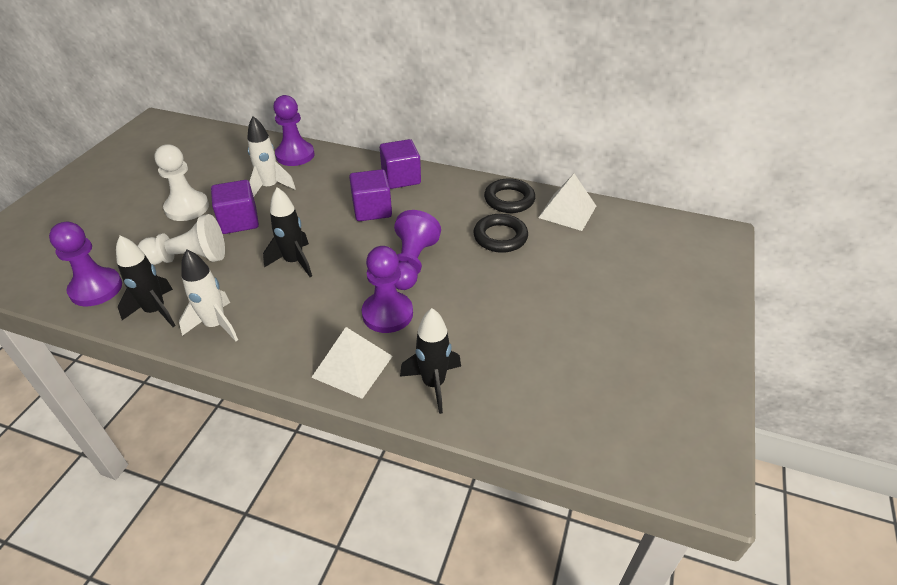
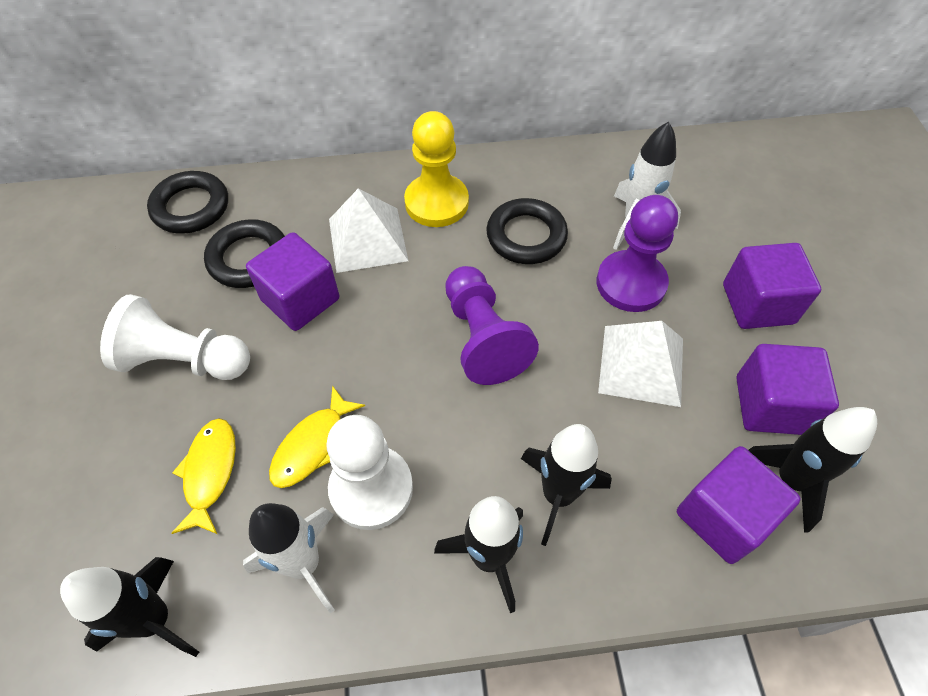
black ring: [473,214,528,253] [484,178,535,213] = 2 -> [147,171,228,234] [204,219,285,288] [486,198,568,264] = 3
black rocket: [116,235,176,327] [263,187,312,277] [400,308,461,414] = 3 -> [60,557,199,657] [434,496,523,613] [521,424,612,546] [748,407,877,533] = 4
purple cube: [211,180,259,234] [349,169,392,221] [380,139,421,189] = 3 -> [246,232,339,331] [677,446,801,564] [723,243,821,329] [736,344,839,435] = 4
purple pawn: [49,222,122,306] [273,95,314,166] [362,246,413,333] [394,210,441,290] = 4 -> [445,266,539,385] [597,195,678,312] = 2
yellow fish: none = 0 -> [172,418,236,534] [269,385,365,488] = 2
yellow pawn: none = 0 -> [404,111,469,227] = 1

